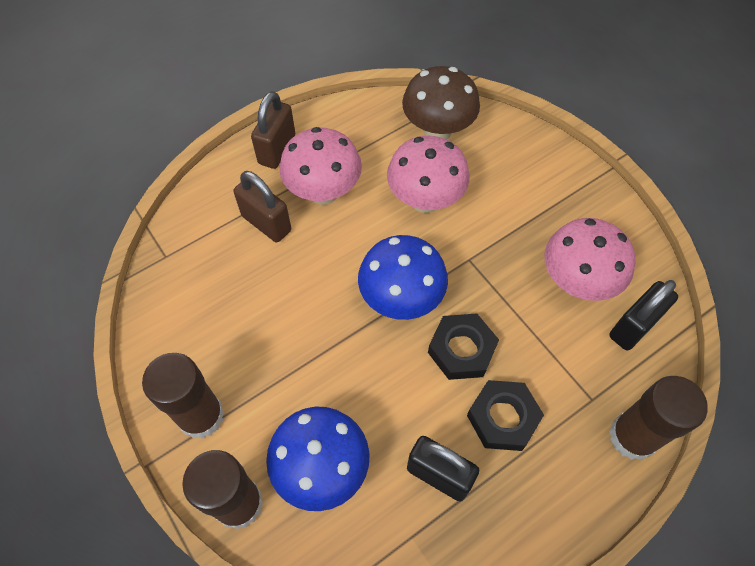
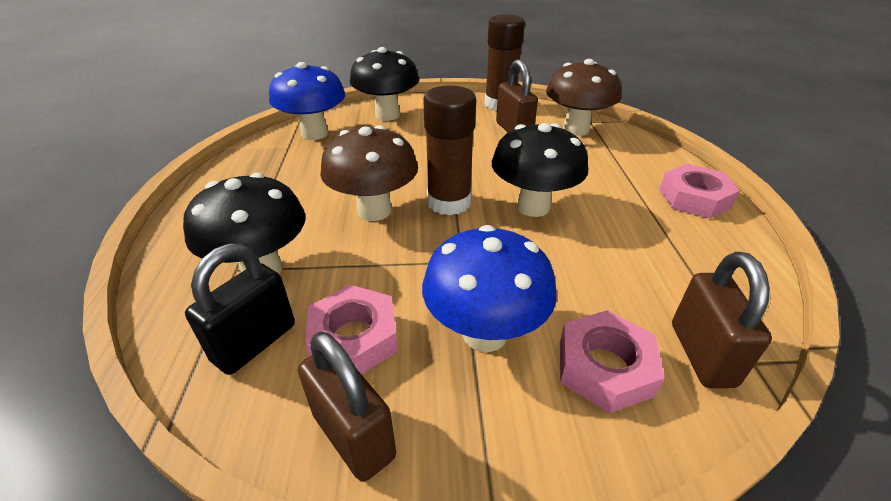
black mushroom: none = 0 -> [183,173,306,274] [350,47,419,121] [492,123,588,217] = 3
black nut: [428,314,499,380] [467,380,544,451] = 2 -> none = 0
black padlock: [407,436,479,502] [609,280,678,351] = 2 -> [185,244,295,375] = 1
brown glue stick: [142,353,225,439] [182,450,263,529] [609,376,708,460] = 3 -> [423,85,476,215] [485,14,525,110] = 2
brown mushroom: [402,66,480,140] = 1 -> [320,125,418,221] [546,59,621,136] = 2
brown padlock: [233,171,291,242] [251,91,295,169] = 2 -> [298,332,396,482] [496,59,538,132] [672,252,772,388] = 3
pink mushroom: [279,127,362,205] [387,136,470,213] [544,218,636,301] = 3 -> none = 0
pink nut: none = 0 -> [305,285,398,375] [560,310,665,414] [659,164,740,219] = 3

